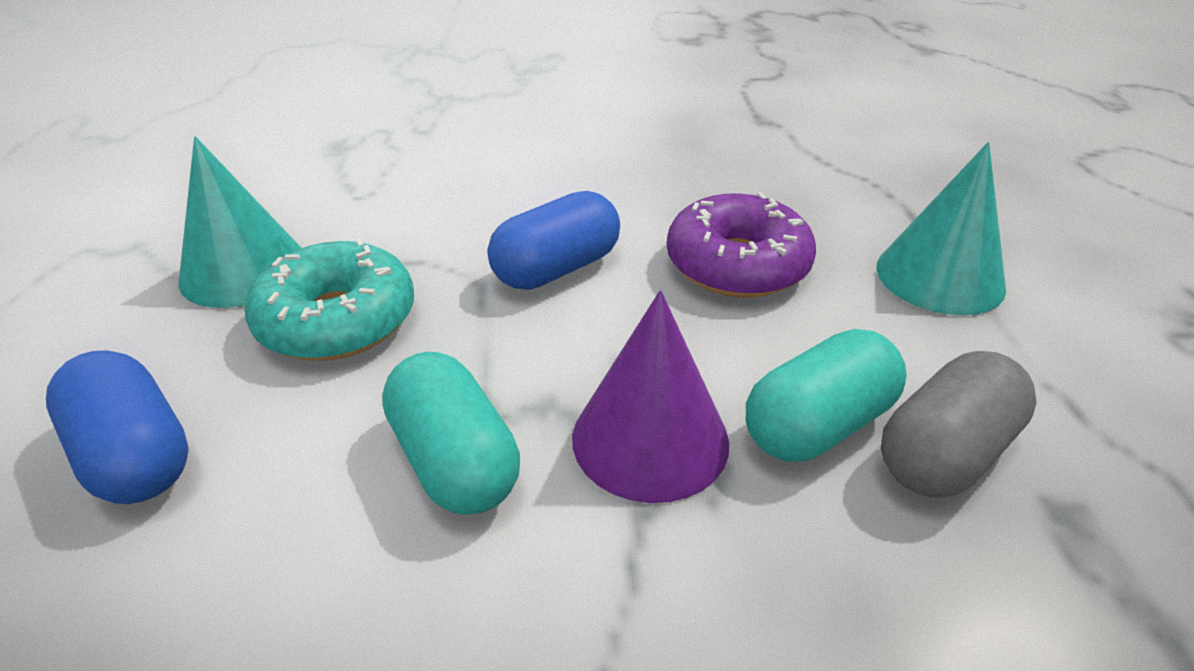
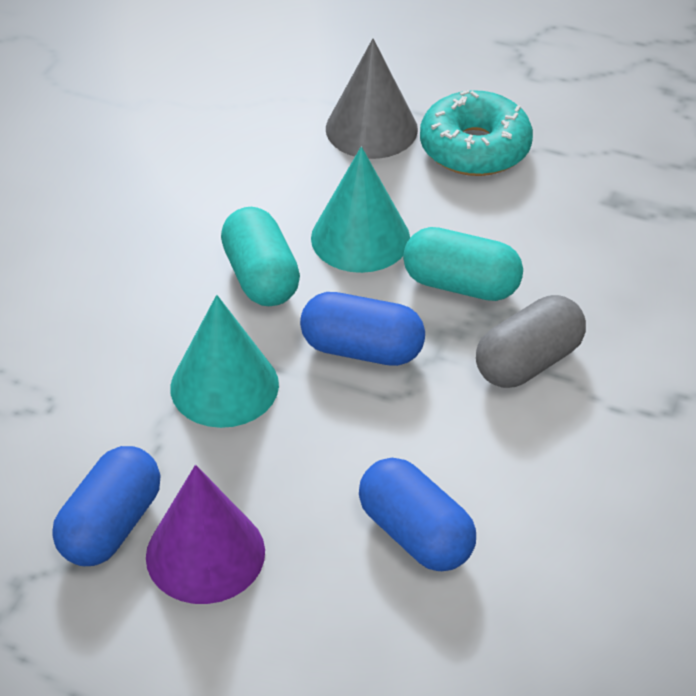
blue capsule: [46,350,189,504] [488,191,620,290] = 2 -> [52,446,161,566] [300,292,425,366] [359,458,476,571] = 3
grey cone: none = 0 -> [326,39,418,159] = 1
purple donut: [667,192,816,298] = 1 -> none = 0

